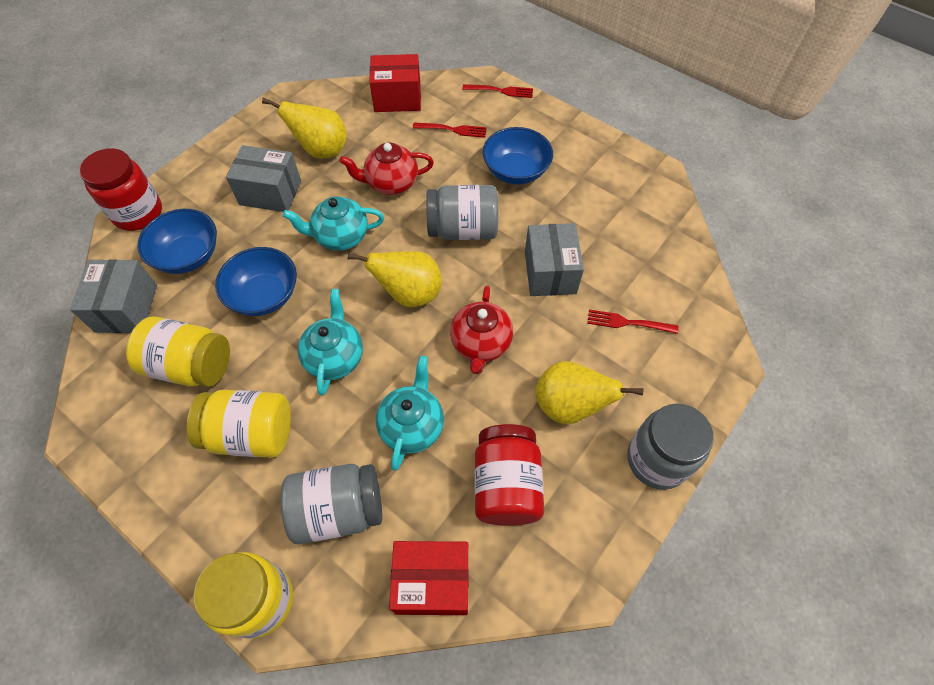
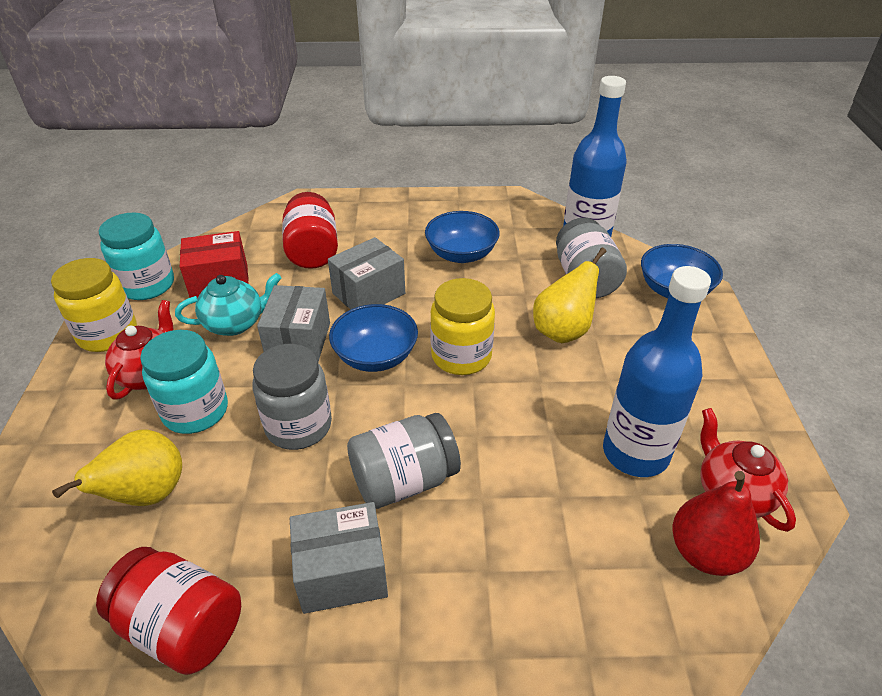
blue bottle: none = 0 -> [563,76,627,237] [603,266,711,477] = 2
red box: [369,54,421,112] [389,541,469,615] = 2 -> [180,231,249,298] = 1
red fork: [413,123,487,138] [462,84,533,98] [588,310,679,334] = 3 -> none = 0
red pear: none = 0 -> [673,471,760,576] = 1
turquoise jar: none = 0 -> [99,212,174,300] [140,330,228,434] = 2
turquoise teapot: [283,196,384,251] [297,289,363,396] [376,356,444,471] = 3 -> [175,273,281,336] = 1
yellow jar: [126,316,230,387] [187,389,291,458] [194,552,293,639] = 3 -> [51,258,137,352] [430,278,495,375] = 2
yellow pear: [262,98,347,158] [348,251,442,307] [536,361,644,424] = 3 -> [52,429,182,506] [533,248,606,343] = 2

